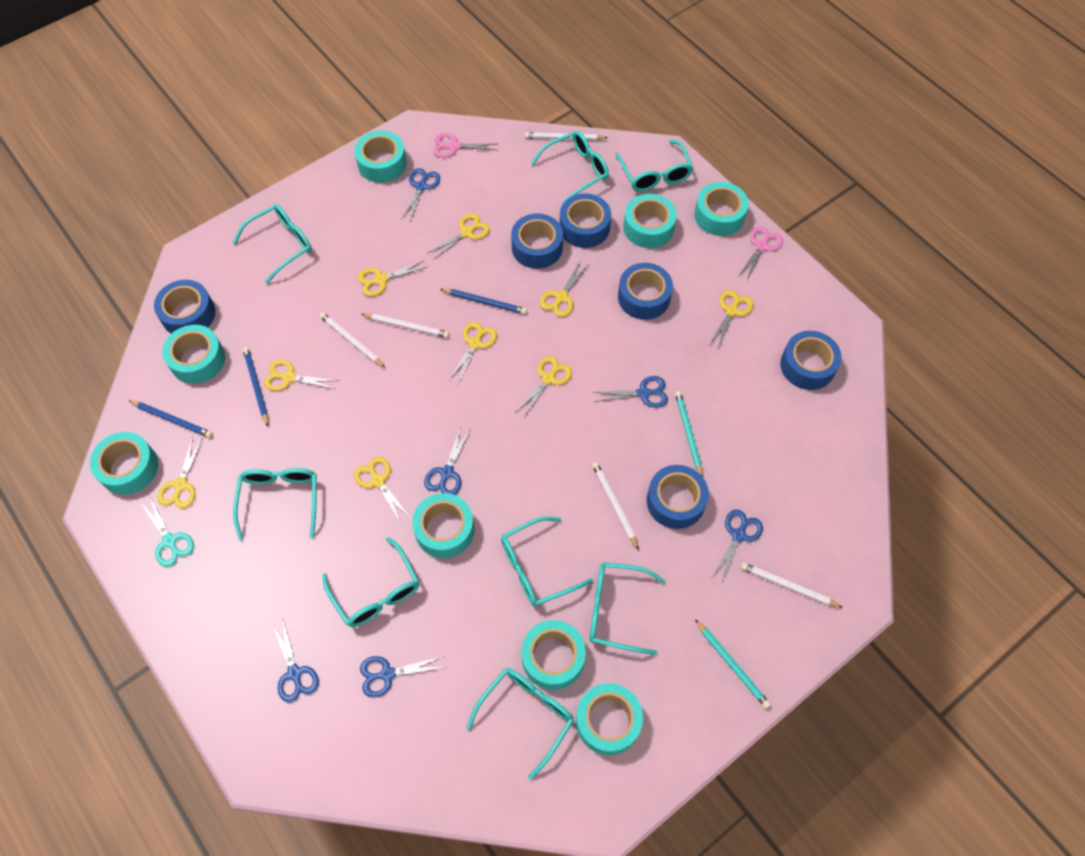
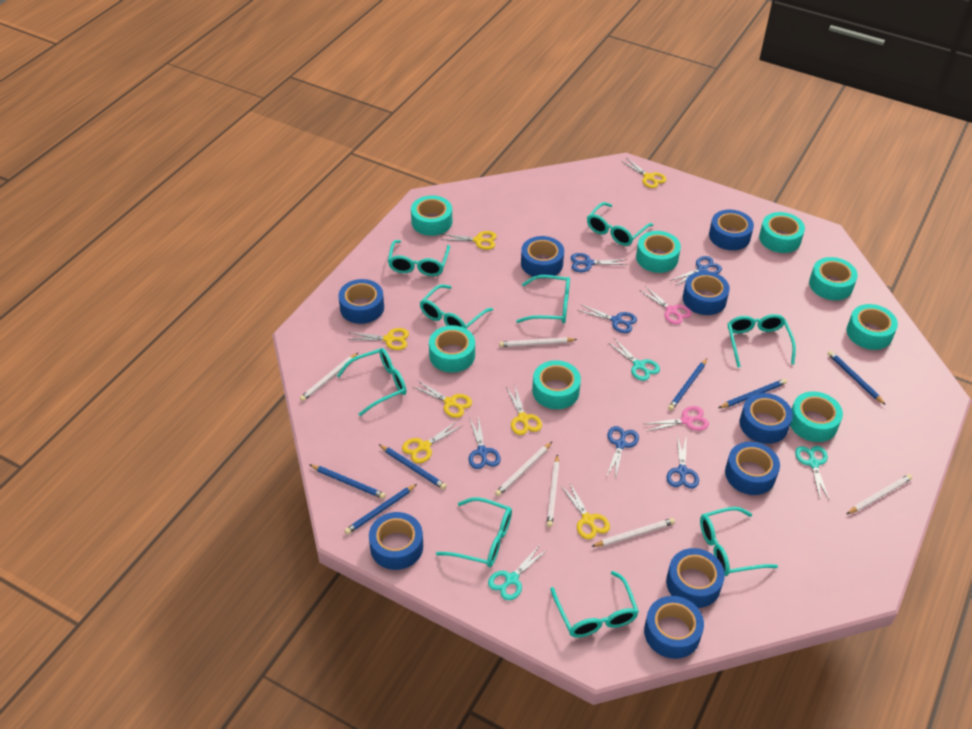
blue pencil: [129,401,213,438] [243,347,268,426] [440,289,527,314] = 3 -> [309,464,386,499] [344,484,417,535] [379,444,447,490] [668,359,707,411] [719,379,787,408] [828,351,885,405] = 6
blue tape: [154,280,216,334] [511,213,563,269] [560,194,611,248] [618,263,673,320] [647,465,709,529] [780,331,842,390] = 6 -> [338,279,384,324] [369,512,423,570] [521,236,564,277] [644,596,704,659] [666,548,725,608] [683,271,730,315] [709,210,754,250] [725,442,780,495] [740,393,793,444] = 9
turquoise glasses: [233,204,312,284] [233,468,317,541] [323,537,419,627] [466,668,574,780] [501,517,593,607] [531,131,609,204] [589,562,665,655] [615,140,693,191] = 8 -> [337,348,407,416] [388,240,450,276] [420,284,493,328] [436,497,512,567] [516,275,570,324] [550,571,639,638] [587,202,653,246] [700,507,778,576] [728,314,796,368] = 9
turquoise pencil: [675,391,703,476] [695,620,771,709] = 2 -> none = 0
turquoise scissors: [141,497,194,567] = 1 -> [488,545,548,600] [607,338,660,381] [795,446,830,501] = 3
white pencil: [319,312,385,367] [362,313,449,338] [525,132,608,140] [592,462,639,550] [741,563,843,608] = 5 -> [300,353,358,401] [495,442,552,496] [499,337,577,347] [546,454,559,527] [591,518,675,547] [847,474,912,514] = 6
yellow scissors: [158,437,203,509] [264,360,339,391] [354,456,411,523] [358,260,427,296] [428,214,490,260] [449,322,497,384] [516,356,572,417] [540,262,589,317] [709,290,753,349] = 9 -> [347,328,409,350] [402,421,462,463] [412,380,472,418] [440,231,497,250] [506,387,542,435] [561,483,610,539] [621,158,667,188] = 7

